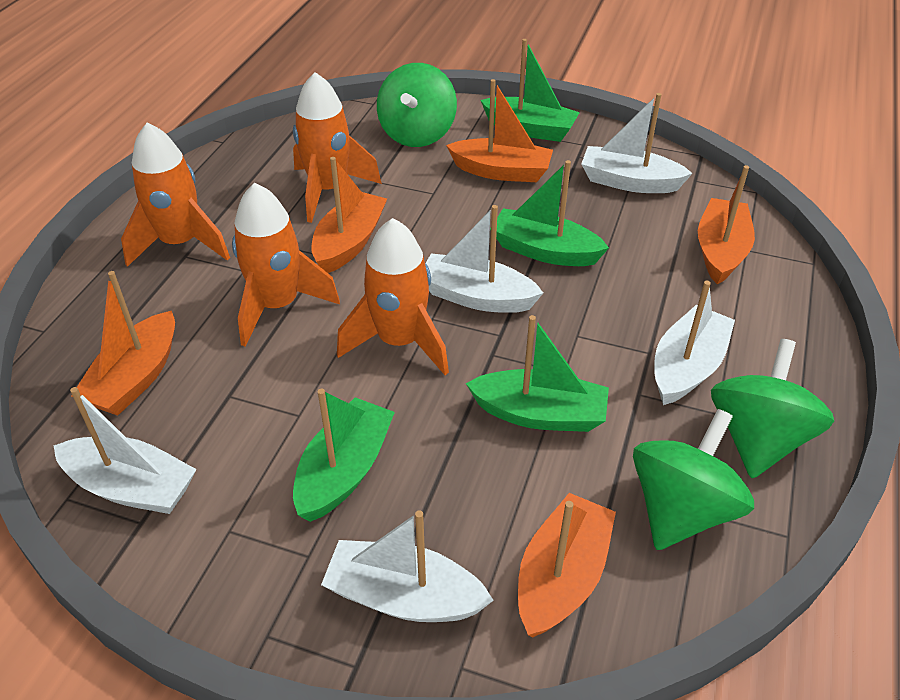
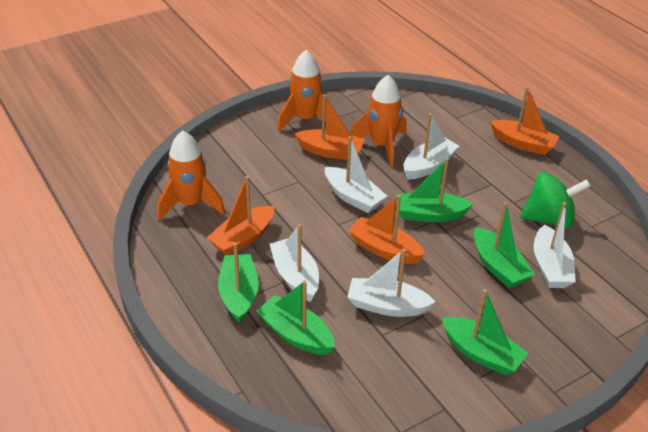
green boat: [293,389,395,522] [466,315,609,432] [481,39,580,142] [490,160,609,266] = 4 -> [218,242,259,323] [257,280,335,355] [396,158,473,223] [442,289,528,375] [474,202,535,288] = 5
green spinning top: [377,63,457,147] [633,409,754,550] [711,339,834,478] = 3 -> [520,172,590,228] = 1
orange boat: [71,271,175,416] [311,157,387,273] [446,79,553,182] [518,493,616,638] [698,165,755,285] = 5 -> [207,176,274,255] [294,94,365,160] [348,195,425,264] [490,87,560,155] = 4
orange rocket: [121,123,230,267] [232,183,340,347] [293,72,382,223] [337,218,449,375] = 4 -> [157,131,225,220] [277,50,327,131] [350,75,406,167] = 3

